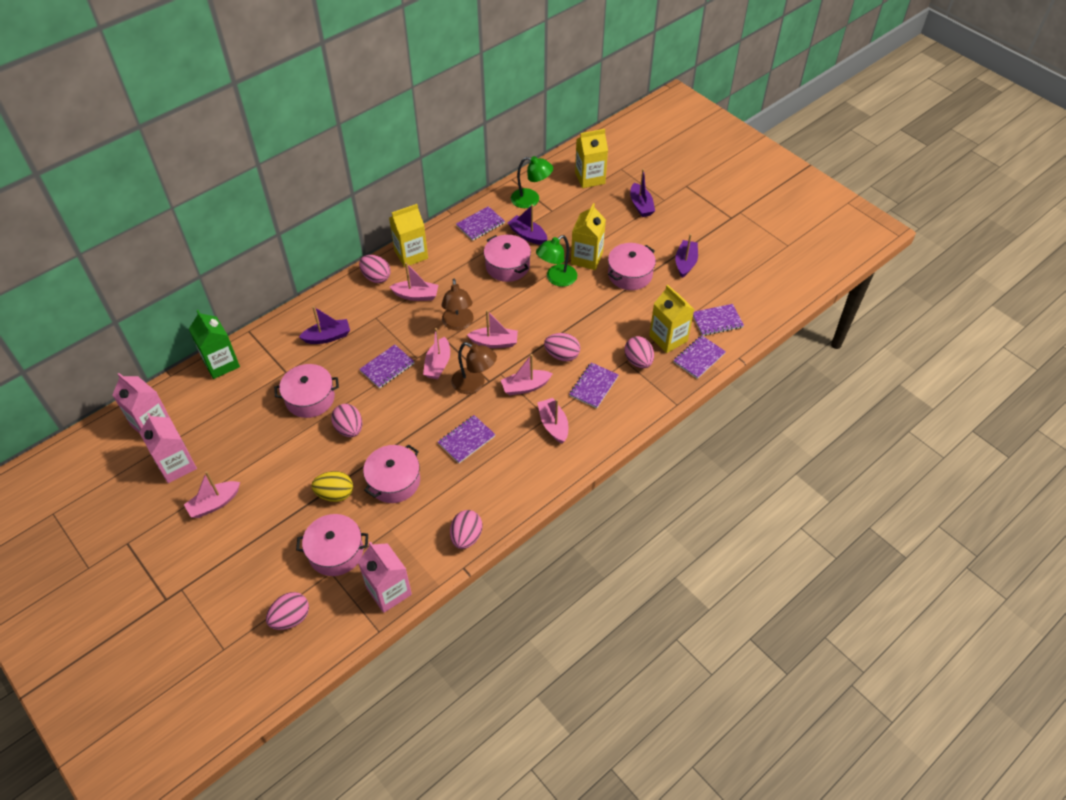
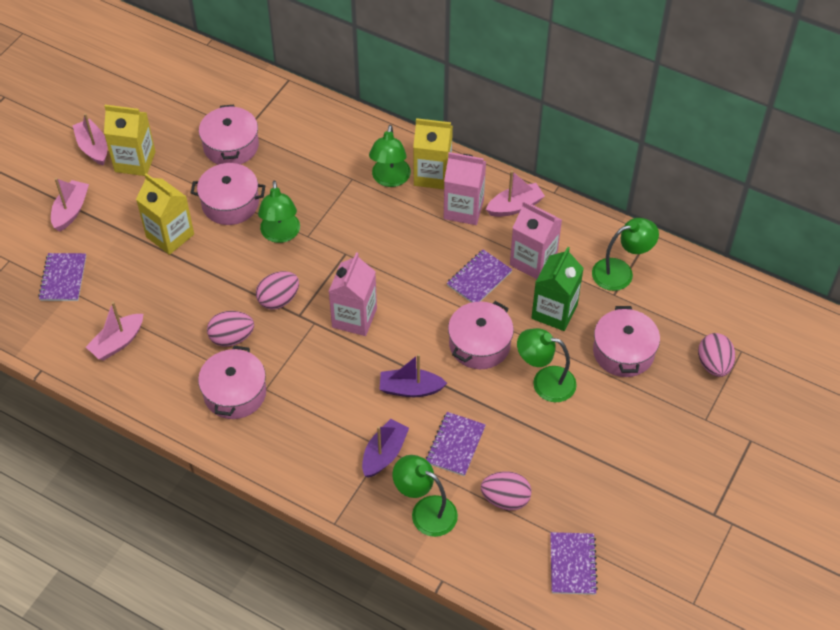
brown lamp: [442,279,474,330] [451,342,497,394] = 2 -> none = 0
green lamp: [511,156,553,208] [536,235,577,287] = 2 -> [258,181,300,243] [369,125,411,187] [392,455,458,537] [517,328,577,402] [592,218,659,291] = 5
pink boat: [184,471,240,518] [390,263,438,301] [423,328,450,379] [467,310,518,348] [501,354,553,395] [537,398,568,444] = 6 -> [51,178,89,232] [72,113,107,166] [86,302,143,360] [486,170,545,217] = 4
pink egg: [266,592,309,630] [331,404,362,437] [359,255,391,283] [450,510,482,549] [544,333,580,361] [625,336,654,368] = 6 -> [207,311,254,347] [256,271,299,310] [481,471,531,510] [698,333,735,377] = 4
purple boat: [299,306,350,344] [508,205,547,245] [630,169,655,217] [675,234,698,278] = 4 -> [362,419,409,478] [380,354,447,397] = 2
purple notebook: [359,345,415,388] [438,415,496,463] [456,206,505,241] [569,362,619,408] [673,335,726,379] [693,304,744,336] = 6 -> [38,253,86,301] [426,412,486,476] [447,249,512,303] [550,532,598,595] = 4
yellow carton: [389,204,428,267] [571,203,606,270] [575,129,608,188] [649,284,695,353] = 4 -> [104,105,155,176] [136,173,194,255] [413,118,453,189] = 3
yellow egg: [311,471,353,502] = 1 -> none = 0

